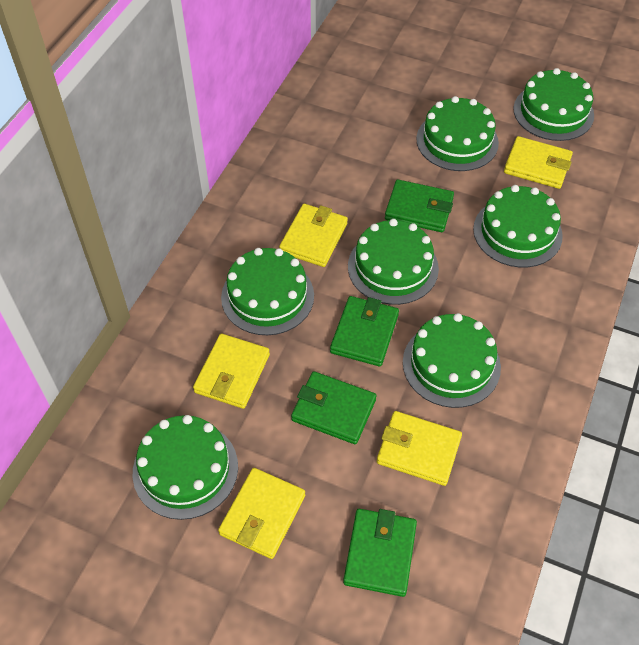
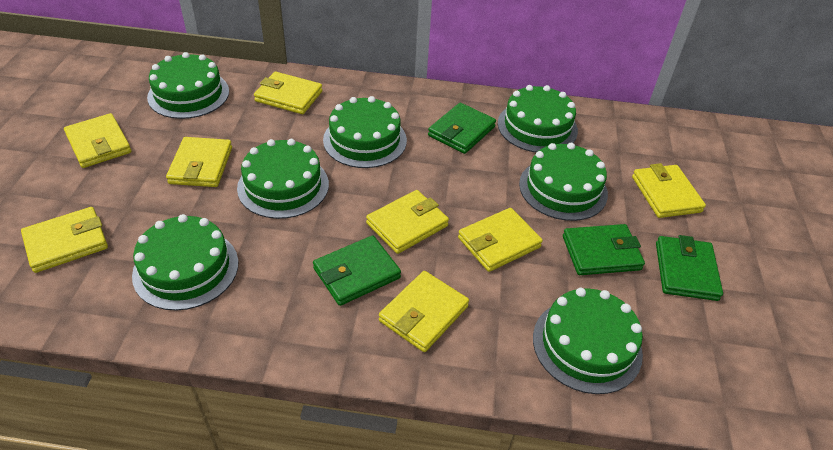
yellow wallet: [193,334,270,409] [218,468,305,559] [279,204,348,267] [377,411,462,486] [504,136,573,189] = 5 -> [21,207,108,273] [64,113,131,168] [166,137,232,187] [254,72,323,114] [366,190,449,254] [379,271,469,352] [458,208,543,272] [632,163,706,218] = 8

